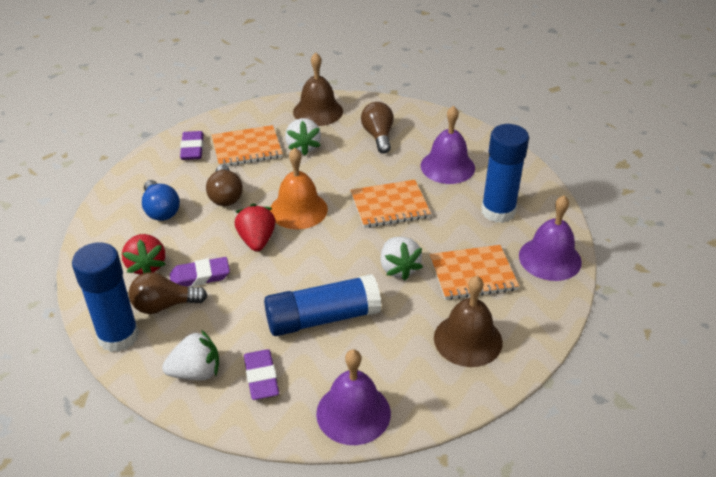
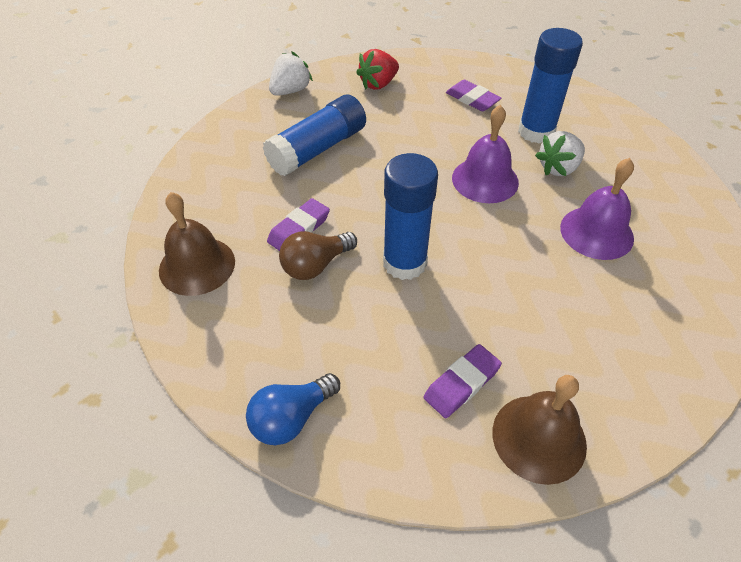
brown light bulb: [129,272,207,314] [206,165,243,206] [361,102,394,153] = 3 -> [279,231,357,280] = 1
orange bell: [270,148,328,229] = 1 -> none = 0
orange notebook: [212,125,283,166] [350,180,431,228] [429,245,519,300] = 3 -> none = 0
purple bell: [316,349,391,445] [421,106,475,184] [519,195,582,281] = 3 -> [452,105,519,203] [560,158,634,260] = 2
red strawberry: [122,234,166,275] [235,204,276,252] = 2 -> [356,49,399,90] = 1
white strawberry: [162,330,219,380] [285,118,321,156] [380,237,423,281] = 3 -> [269,52,313,96] [535,131,585,176] = 2

